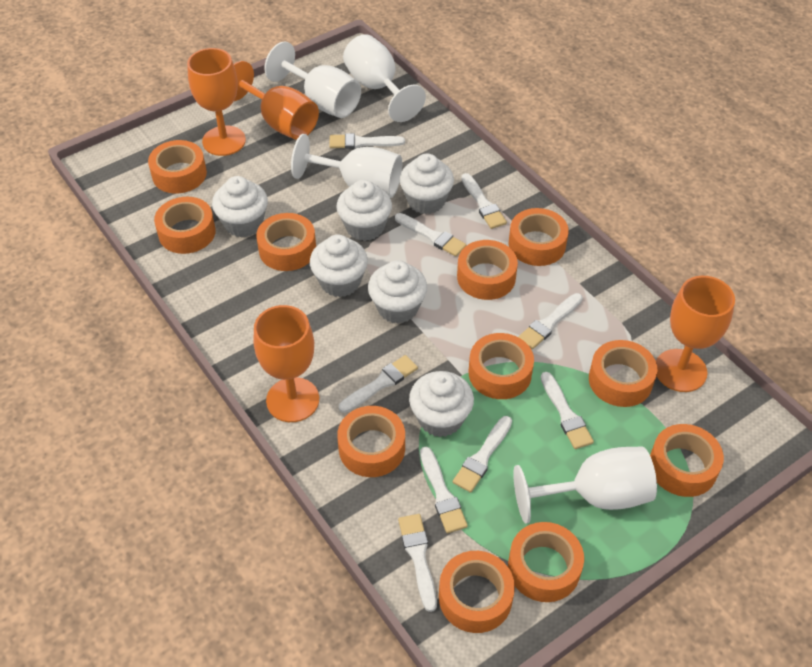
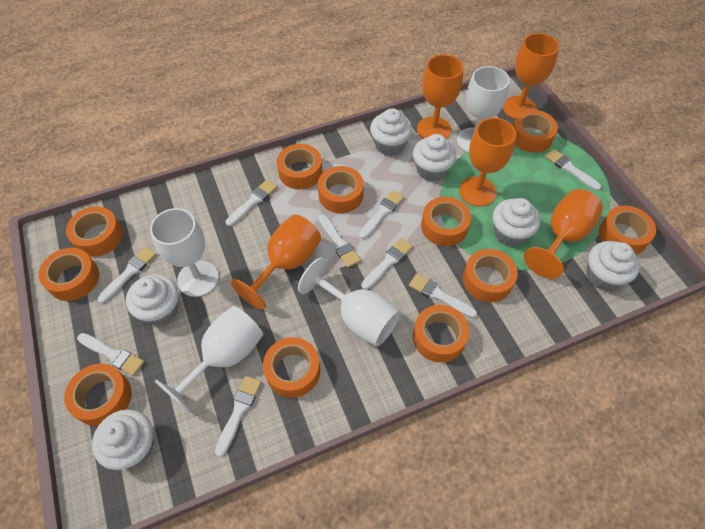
orange goblet: [187,48,246,156] [234,61,319,140] [253,305,319,422] [656,276,735,392] = 4 -> [231,215,321,310] [417,54,463,139] [459,118,516,207] [503,33,559,119] [524,189,603,279] = 5

